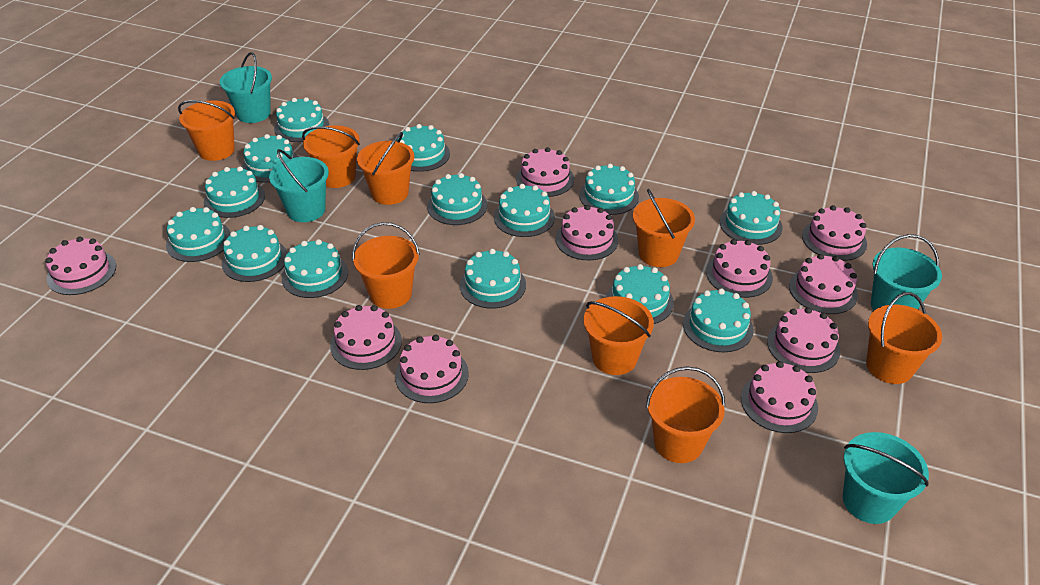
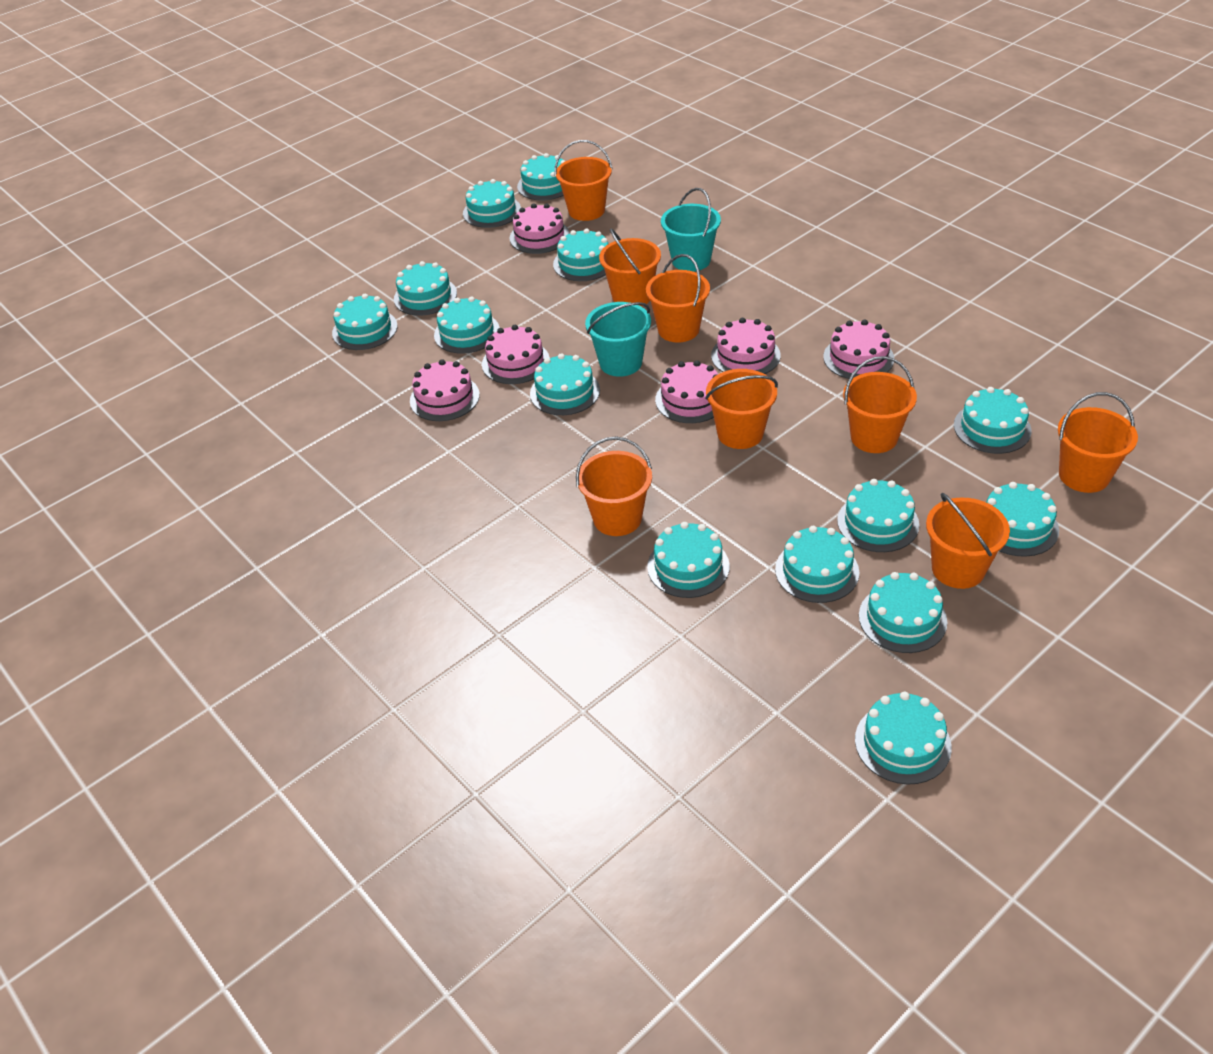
pink cake: [45,237,116,295] [330,305,402,370] [395,335,469,403] [516,147,574,197] [556,205,619,260] [706,239,773,298] [741,361,818,433] [767,307,840,373] [789,254,858,314] [802,205,867,261] = 10 -> [410,359,480,421] [482,325,550,384] [510,204,570,254] [655,360,718,423] [711,318,780,374] [823,320,894,379] = 6
turquoise bucket: [220,52,272,123] [269,149,329,222] [843,432,929,524] [871,234,942,310] = 4 -> [585,302,651,377] [661,188,721,272] = 2

